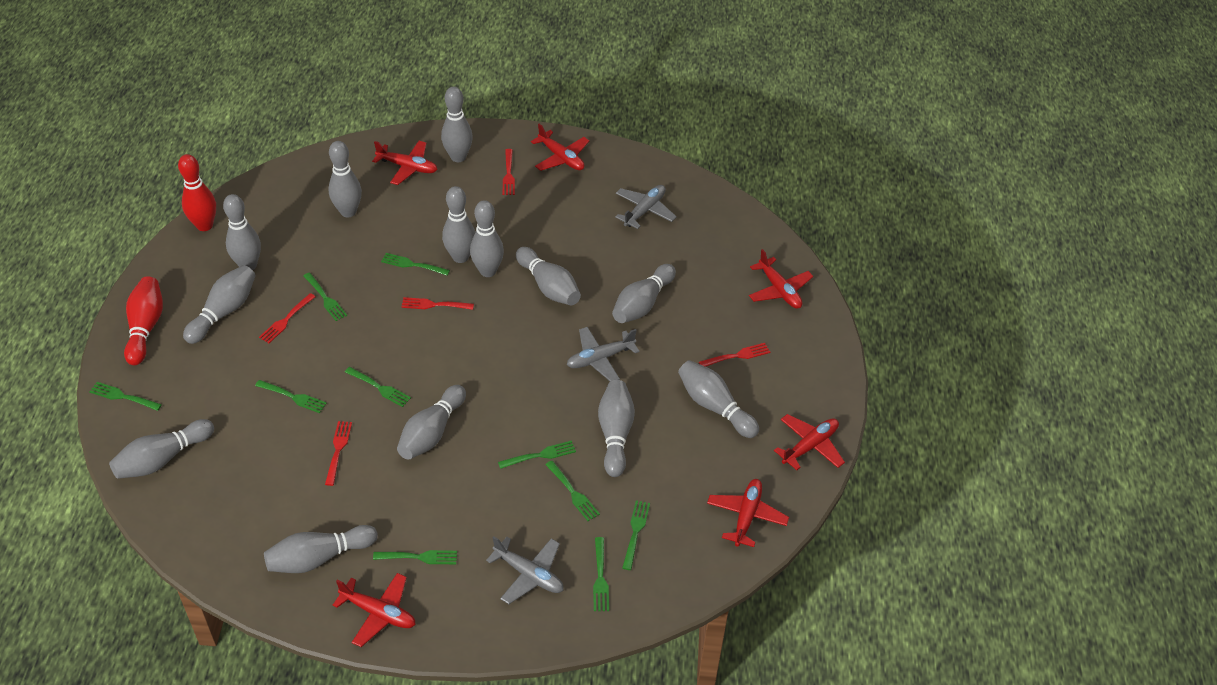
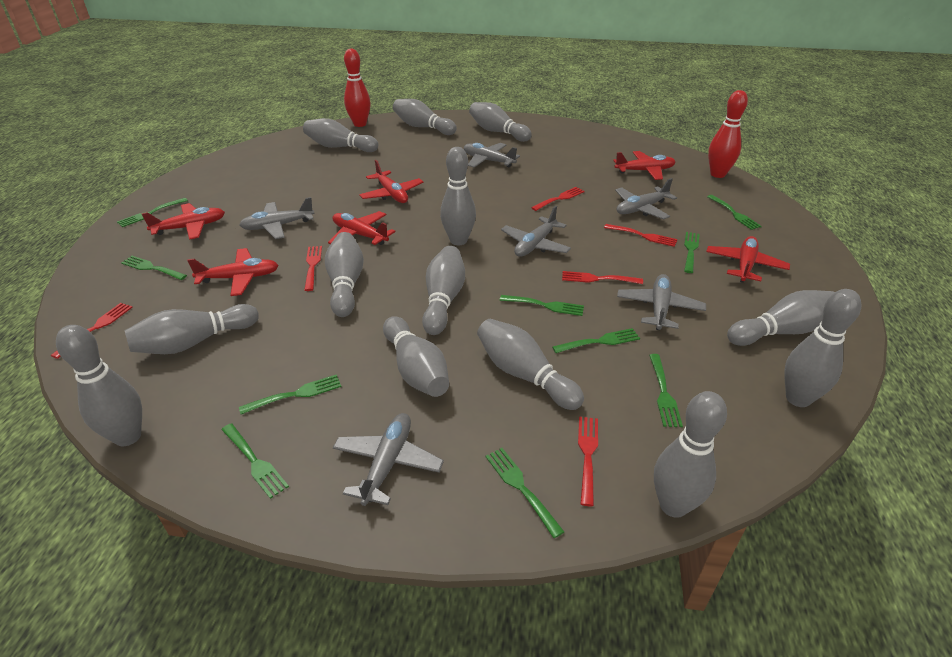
grey plane: [486,536,564,604] [567,327,640,381] [615,185,677,229] = 3 -> [239,197,315,239] [333,413,444,506] [464,143,520,167] [501,206,571,257] [615,178,677,220] [617,274,706,330] = 6
red fork: [259,293,315,343] [325,421,352,486] [401,297,474,310] [503,149,515,195] [699,343,770,367] = 5 -> [51,303,133,359] [304,246,322,291] [531,187,585,211] [562,271,643,284] [578,417,598,506] [604,224,678,247] = 6

